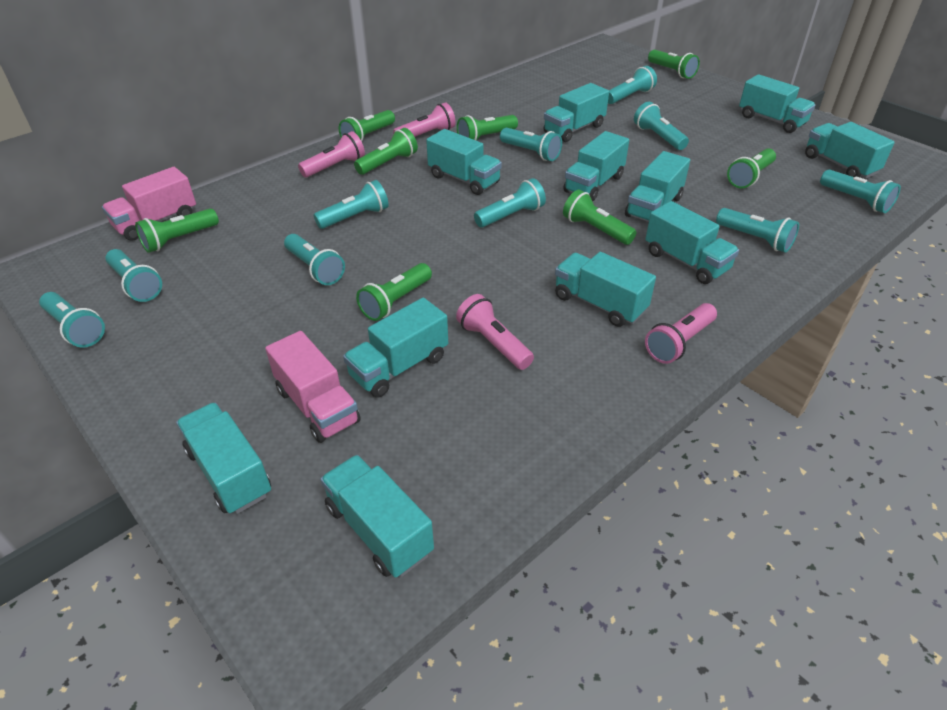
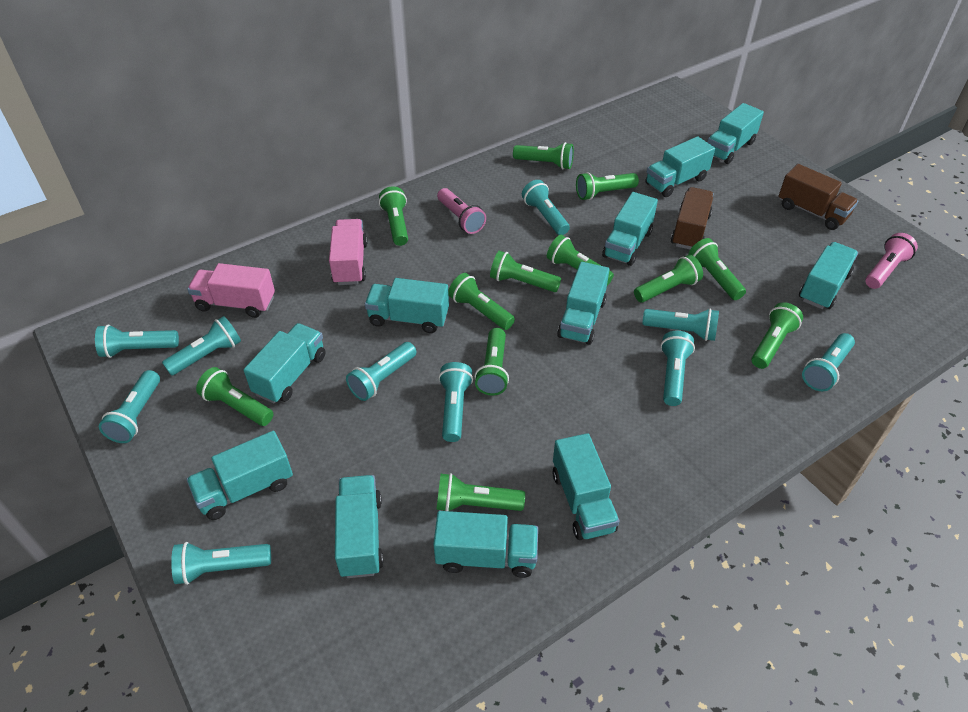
brown truck: none = 0 -> [671,187,714,249] [778,164,858,230] = 2
green flashlight: [135,209,219,253] [339,110,395,142] [354,128,418,175] [356,263,432,321] [457,115,518,140] [563,190,636,245] [648,50,700,79] [727,149,776,188] = 8 -> [196,367,273,426] [379,186,408,246] [436,473,525,511] [448,273,515,330] [474,328,509,395] [490,251,561,292] [513,142,574,169] [547,235,614,286] [576,172,639,200] [634,255,703,303] [688,238,746,300] [751,302,803,369] = 12
pink flashlight: [298,131,365,177] [393,103,456,137] [456,294,534,370] [645,303,717,364] = 4 -> [437,188,486,234] [865,233,918,289] = 2

